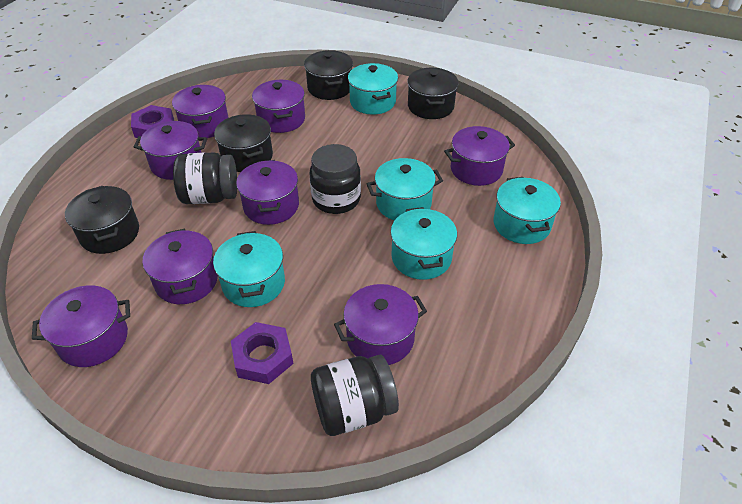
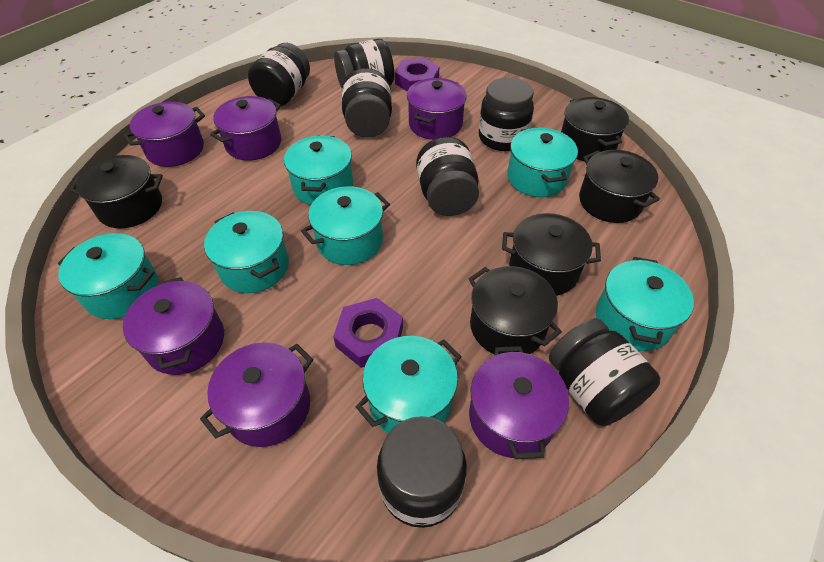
black jar: [173,153,237,204] [309,144,361,214] [311,355,399,436] = 3 -> [248,43,310,107] [334,39,394,88] [342,68,392,138] [377,416,467,528] [416,137,479,216] [479,77,534,151] [549,318,660,426] = 7
black pot: [65,186,139,254] [214,114,273,172] [304,50,353,100] [407,68,459,119] = 4 -> [69,155,163,228] [468,266,562,354] [502,213,601,296] [561,97,629,161] [579,150,660,223] = 5
purple pot: [32,285,130,367] [134,121,207,180] [142,229,218,304] [172,85,229,138] [236,160,299,225] [252,80,305,133] [334,284,427,365] [444,126,515,186] = 8 -> [123,102,205,167] [123,277,224,375] [200,342,313,447] [210,96,281,161] [407,78,467,140] [469,346,569,459] = 6
turquoise pot: [213,231,285,307] [348,63,398,115] [366,158,443,221] [391,207,457,280] [494,177,561,244] = 5 -> [58,233,158,319] [204,211,289,293] [284,136,353,205] [301,186,390,265] [356,336,462,433] [507,127,578,197] [596,257,694,351] = 7

